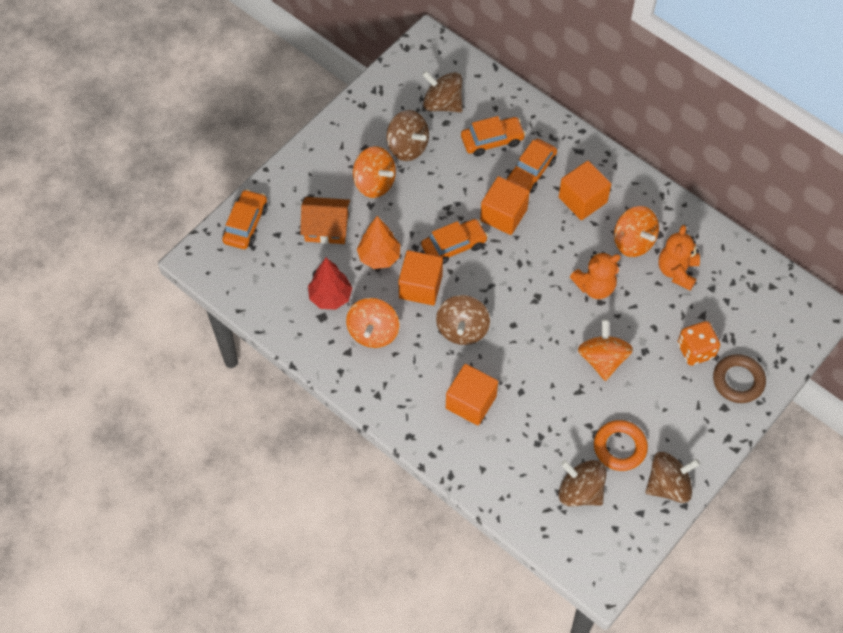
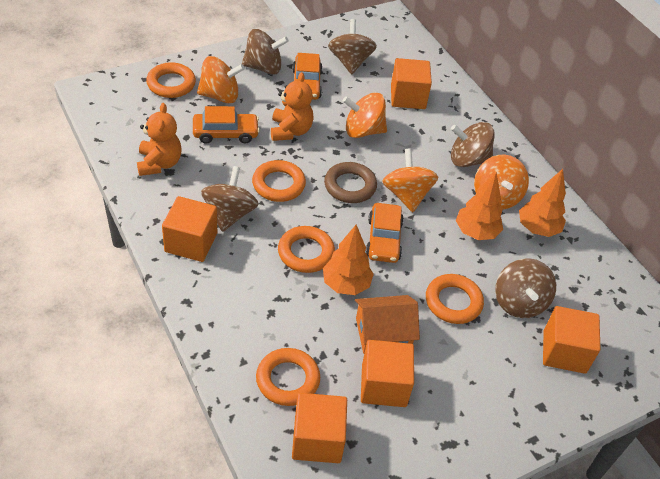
orange car: [222,189,268,249] [421,219,488,265] [461,116,526,157] [507,139,557,193] = 4 -> [193,106,260,144] [292,53,323,100] [366,203,404,263] = 3
orange cube: [398,250,443,305] [446,364,498,426] [480,176,530,235] [559,161,611,220] = 4 -> [162,196,217,262] [292,393,347,463] [361,340,414,407] [391,58,432,109] [543,306,600,374] = 5
orange dice: [678,321,720,366] = 1 -> none = 0
orange ring: [594,420,648,471] = 1 -> [146,62,196,98] [252,160,306,202] [256,348,320,406] [278,226,335,273] [426,274,484,324] = 5
orange tree: [357,216,400,269] = 1 -> [323,225,374,295] [456,172,503,240] [519,169,566,237] = 3
red tree: [308,258,352,310] = 1 -> none = 0

